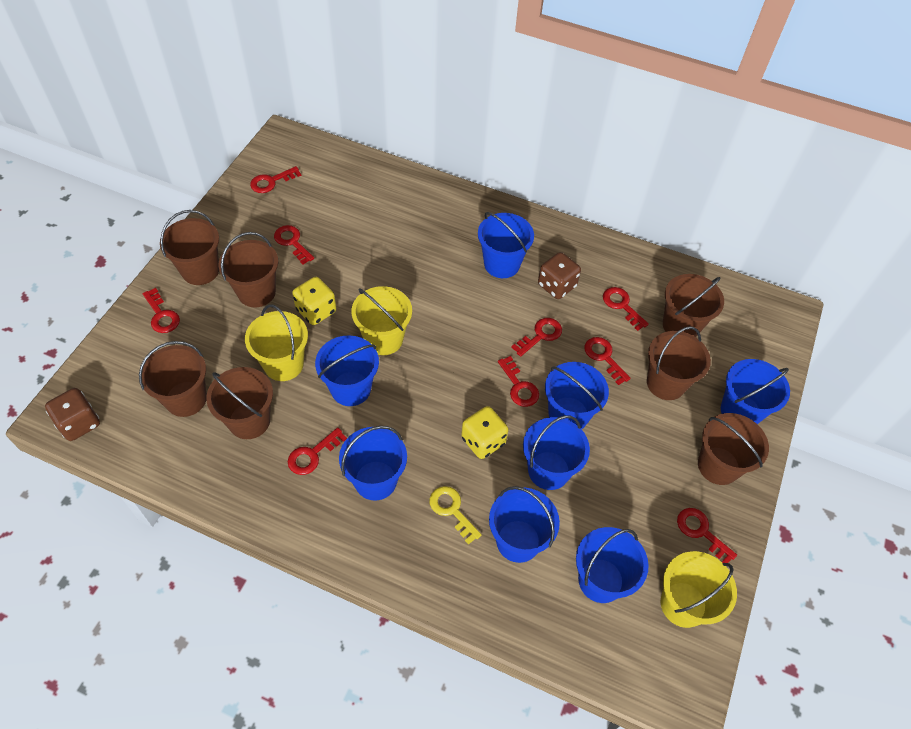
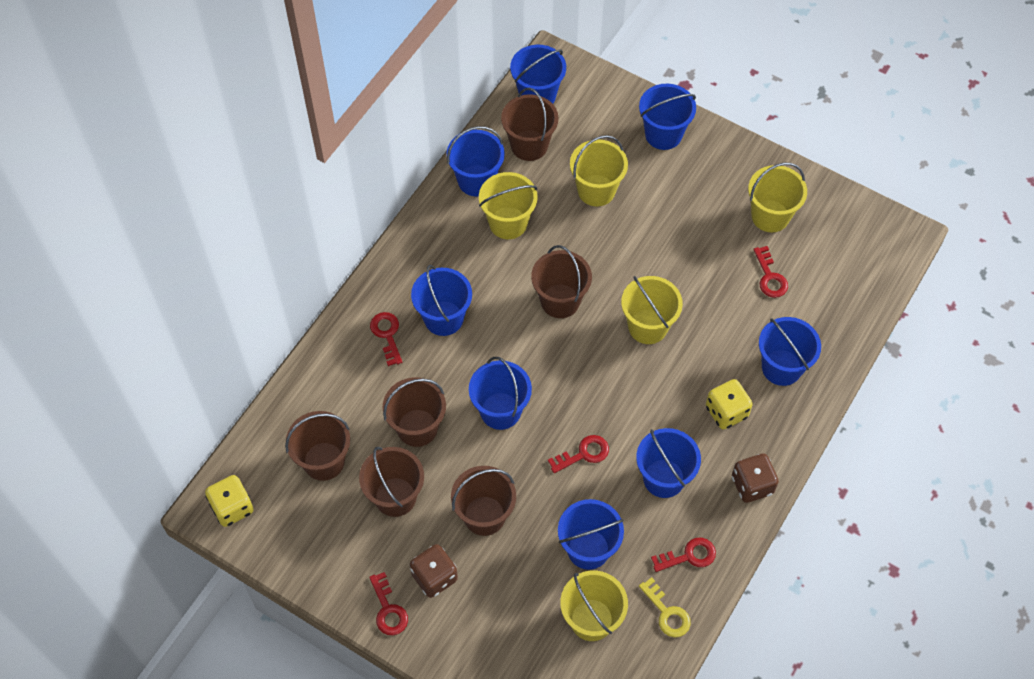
brown bucket: [139,341,207,417] [160,210,219,285] [206,367,273,439] [219,232,278,307] [647,326,711,400] [663,274,724,337] [698,413,769,485] = 7 -> [285,411,350,481] [359,447,424,517] [383,377,446,447] [451,466,516,536] [501,88,558,161] [531,245,592,318] = 6
red key: [143,288,180,333] [250,166,301,193] [274,225,314,264] [288,427,347,475] [498,356,539,407] [511,318,562,357] [585,337,631,385] [603,287,649,331] [677,508,737,563] = 9 -> [369,572,408,635] [370,312,402,366] [548,435,609,473] [651,538,716,572] [753,246,788,298] = 5
yellow bucket: [245,304,308,381] [351,286,412,355] [661,551,737,628] = 3 -> [479,172,538,239] [560,571,628,641] [570,135,628,207] [621,276,683,344] [748,163,807,232] = 5

